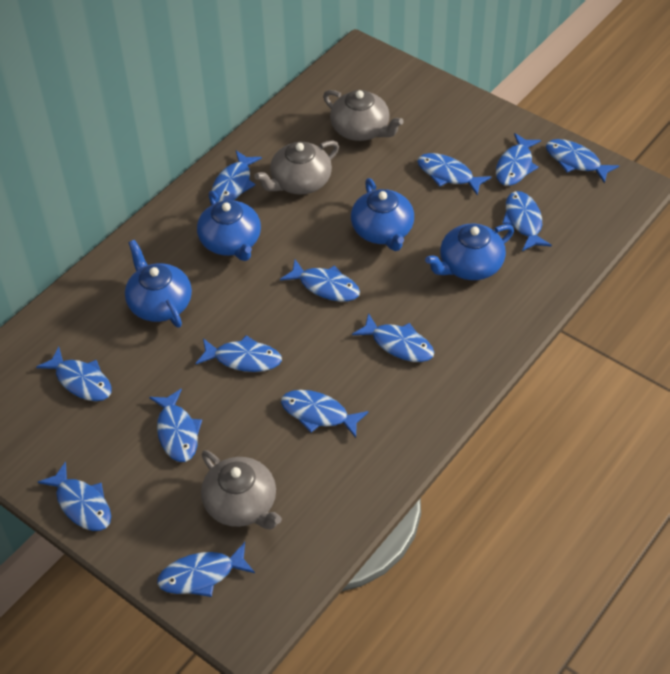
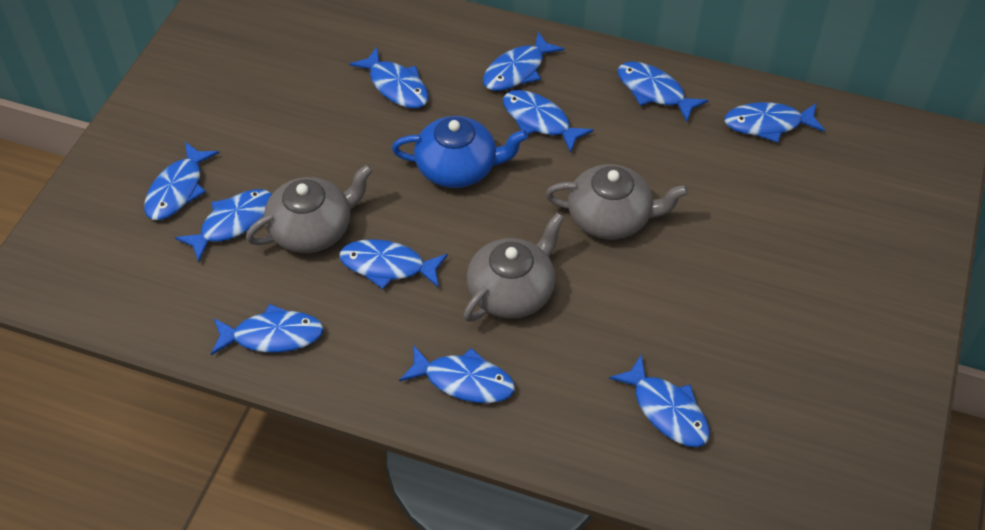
blue fish: [36,347,111,401] [38,461,111,531] [149,388,202,462] [157,542,255,597] [196,335,282,372] [212,151,262,203] [280,260,360,302] [281,390,369,438] [352,313,434,362] [417,153,491,196] [496,133,541,186] [502,191,552,251] [546,139,619,184] = 13 -> [144,142,219,220] [175,189,272,263] [211,304,324,355] [339,239,448,289] [349,47,429,108] [399,345,515,403] [483,31,564,91] [503,90,594,153] [609,355,710,447] [618,62,708,122] [724,102,825,143] = 11
blue teapot: [125,240,192,328] [197,191,261,261] [351,178,414,251] [425,224,514,280] = 4 -> [392,116,528,188] = 1

